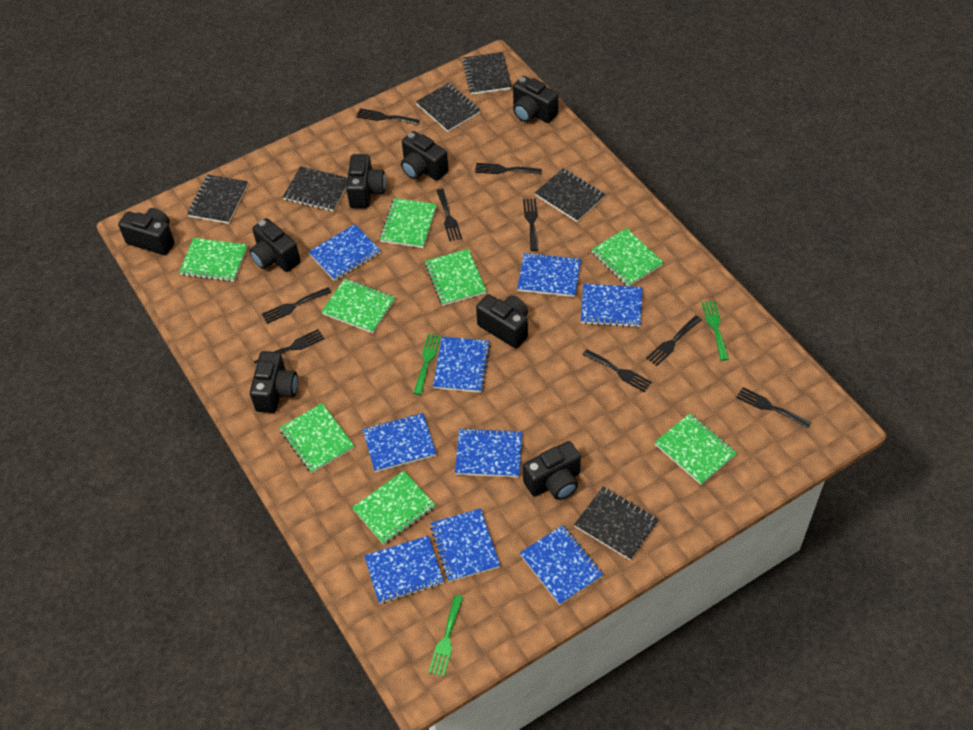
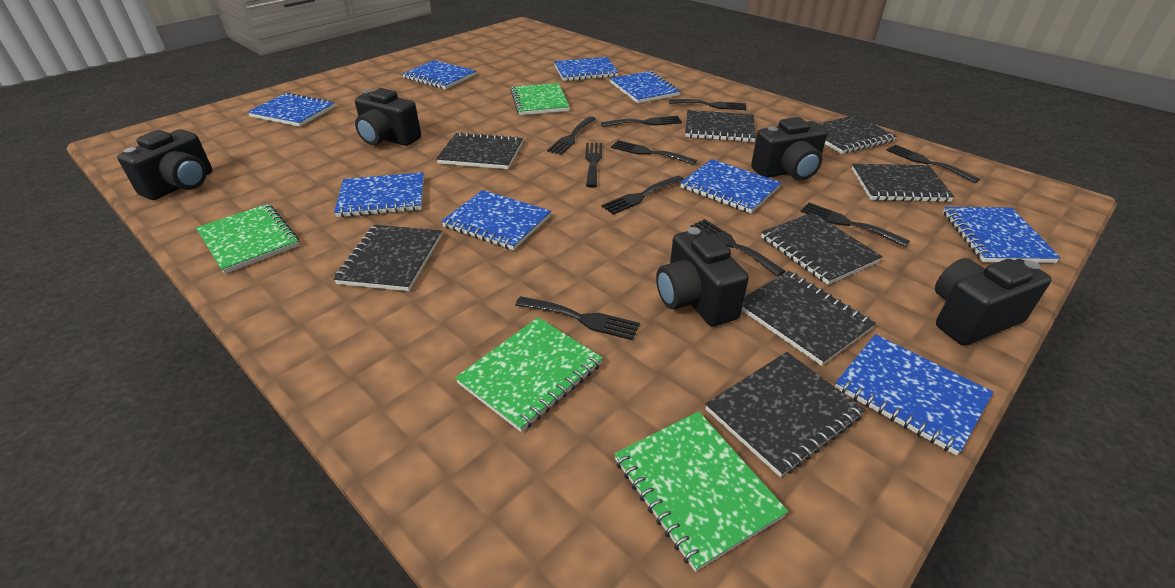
black camera: [118,208,175,255] [249,218,301,272] [250,351,298,413] [346,154,386,208] [401,131,449,181] [476,294,528,348] [513,76,559,123] [523,441,581,500] = 8 -> [117,129,213,200] [355,88,421,146] [656,227,749,327] [751,117,827,180] [935,258,1052,346] = 5
black fork: [254,329,324,366] [262,287,331,324] [356,108,420,125] [437,189,462,241] [475,163,542,174] [523,198,538,251] [583,349,652,392] [646,315,702,366] [736,387,812,429] = 9 -> [515,296,640,340] [547,116,595,155] [585,143,602,188] [601,116,682,127] [601,176,684,215] [611,140,697,165] [669,99,747,110] [691,219,785,277] [800,202,910,247] [886,145,980,183] = 10
black notebook: [187,175,248,224] [283,166,348,211] [416,83,481,132] [462,52,512,95] [535,168,606,222] [574,487,659,560] = 6 -> [334,225,441,291] [436,132,523,169] [685,110,756,142] [705,352,865,477] [742,271,876,366] [761,212,883,285] [818,115,897,154] [852,164,954,202] = 8
green fork: [413,334,441,395] [428,595,463,676] [702,301,729,361] = 3 -> none = 0
green notebook: [179,238,247,282] [279,403,354,473] [321,278,395,333] [352,471,435,545] [379,198,437,248] [425,249,487,306] [591,228,664,286] [655,413,737,485] = 8 -> [196,204,299,274] [455,317,603,432] [510,83,570,115] [614,412,788,572] = 4

